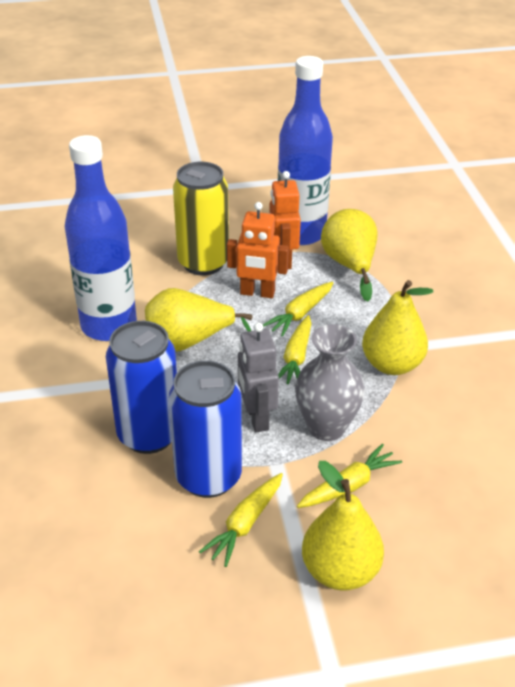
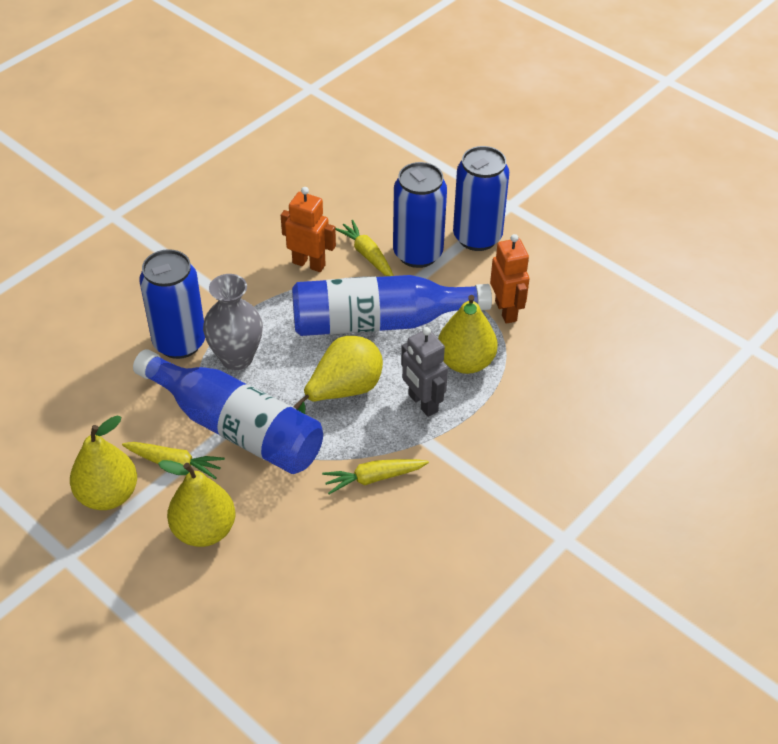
blue can: [106,321,177,454] [169,360,242,498] = 2 -> [139,249,205,359] [393,162,447,268] [453,146,509,251] = 3
yellow can: [173,162,229,275] = 1 -> none = 0
yellow carrot: [199,473,283,567] [263,282,334,337] [278,315,312,385] [297,444,402,508] = 4 -> [122,442,225,479] [322,459,429,494] [335,220,394,276] = 3

